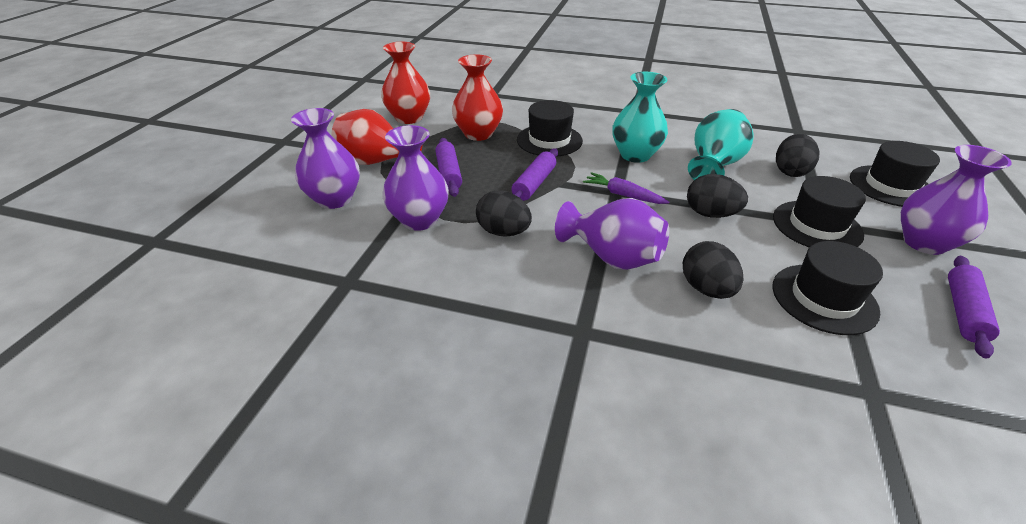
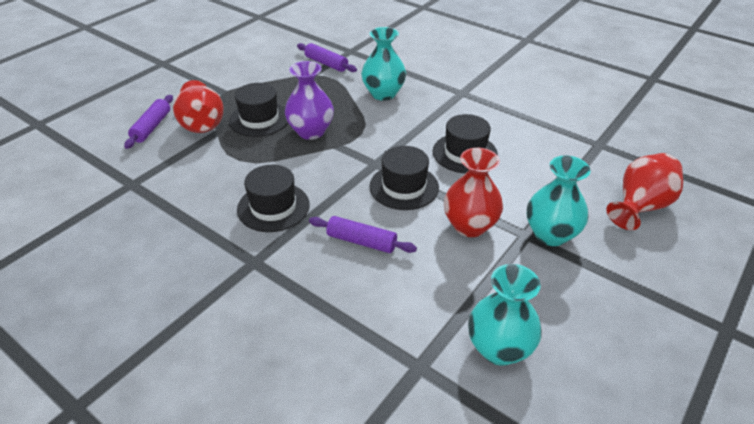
black egg: [476,191,532,237] [683,241,743,299] [687,174,748,218] [776,134,819,177] = 4 -> none = 0
purple carrot: [583,172,669,204] = 1 -> none = 0
purple vase: [291,108,360,209] [383,125,449,231] [555,198,669,270] [901,145,1012,255] = 4 -> [285,61,334,140] = 1
turquoise vase: [612,72,668,163] [688,109,754,180] = 2 -> [361,27,406,101] [468,264,542,366] [527,156,591,246] = 3

